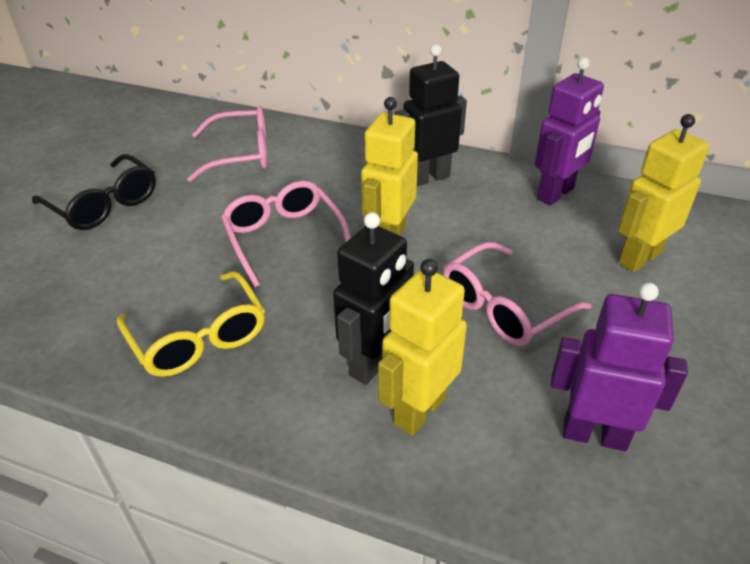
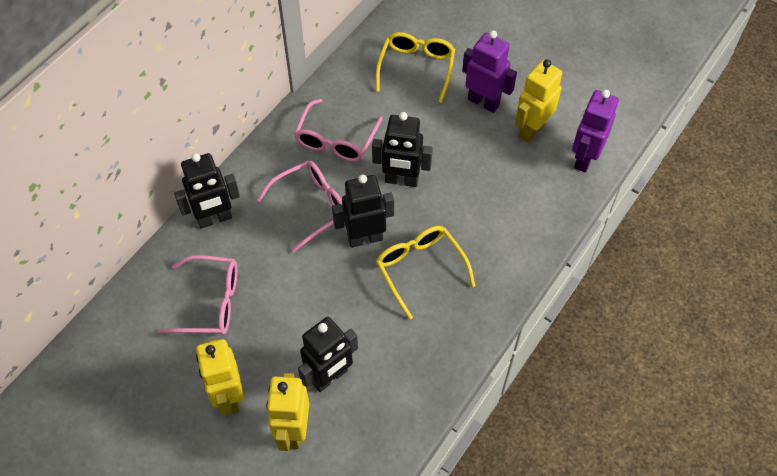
black glasses: [32,154,156,230] = 1 -> none = 0
black robot: [333,212,414,385] [394,44,467,186] = 2 -> [174,153,240,229] [298,317,358,392] [332,175,394,248] [372,112,433,187] = 4
yellow glasses: [116,271,265,377] = 1 -> [376,32,455,103] [376,226,475,320] = 2

